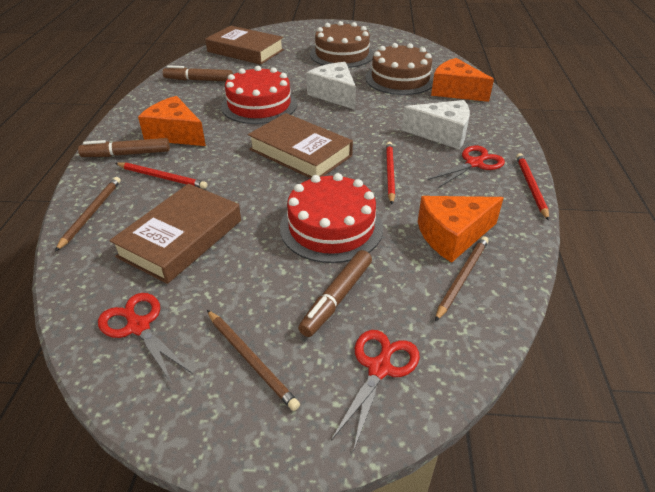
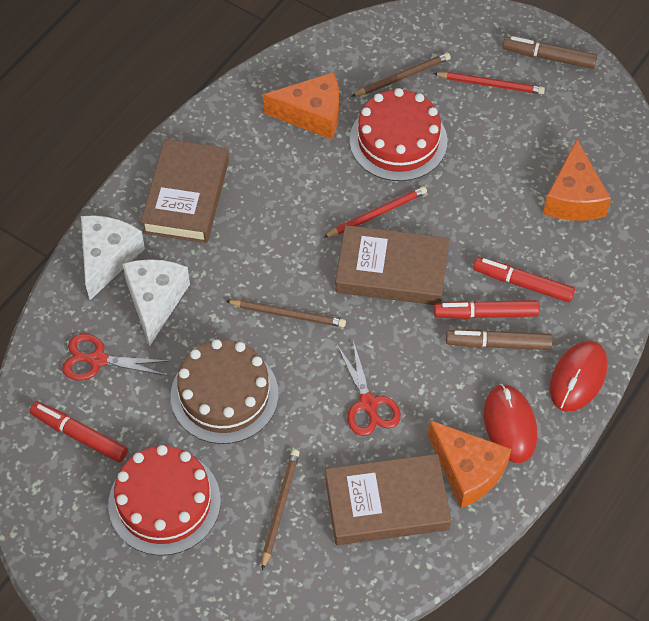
brown cake: [310,21,374,68] [366,43,434,95] = 2 -> [171,339,279,444] = 1
brown marker: [78,138,170,157] [163,65,233,81] [298,250,372,337] = 3 -> [446,329,553,350] [502,36,597,69] = 2
red marker: none = 0 -> [30,402,128,463] [434,300,539,319] [473,257,575,302] = 3
red mouse: none = 0 -> [484,384,537,463] [550,340,607,412] = 2
red pencil: [115,162,207,189] [386,142,395,204] [516,153,549,221] = 3 -> [323,186,427,238] [433,72,545,94] = 2
red scissors: [98,293,192,384] [331,330,420,452] [427,145,505,188] = 3 -> [62,334,169,381] [337,340,401,436] = 2

